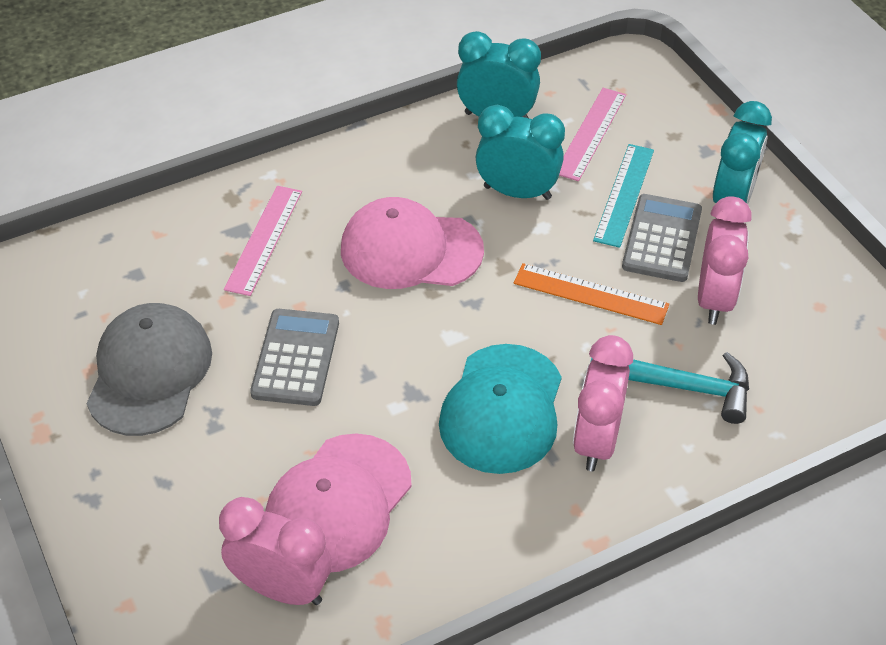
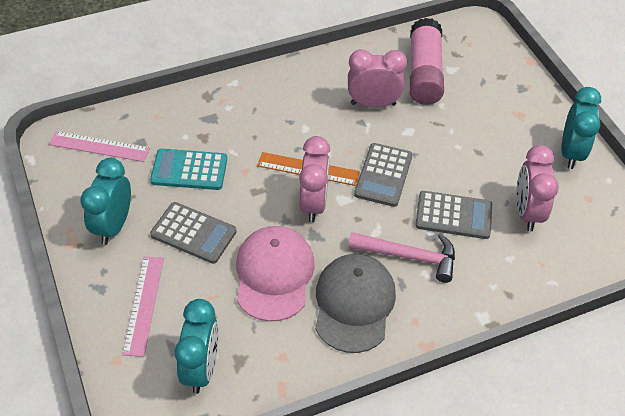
grey calculator: [250,309,339,406] [622,194,702,282] = 2 -> [150,202,237,264] [354,143,413,207] [415,191,492,239] = 3
pink cap: [265,434,412,572] [341,197,484,289] = 2 -> [236,226,315,322] = 1
pink glue stick: none = 0 -> [410,18,444,105] = 1
pink hammer: none = 0 -> [348,232,455,283] = 1
turquoise calculator: none = 0 -> [150,149,227,190] = 1
turquoise cap: [439,344,562,474] = 1 -> none = 0
turquoise hammer: [591,352,749,424] = 1 -> none = 0
turquoise ruler: [593,144,654,248] = 1 -> none = 0

